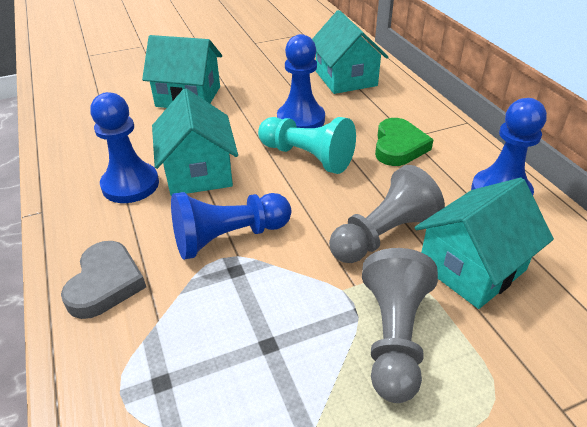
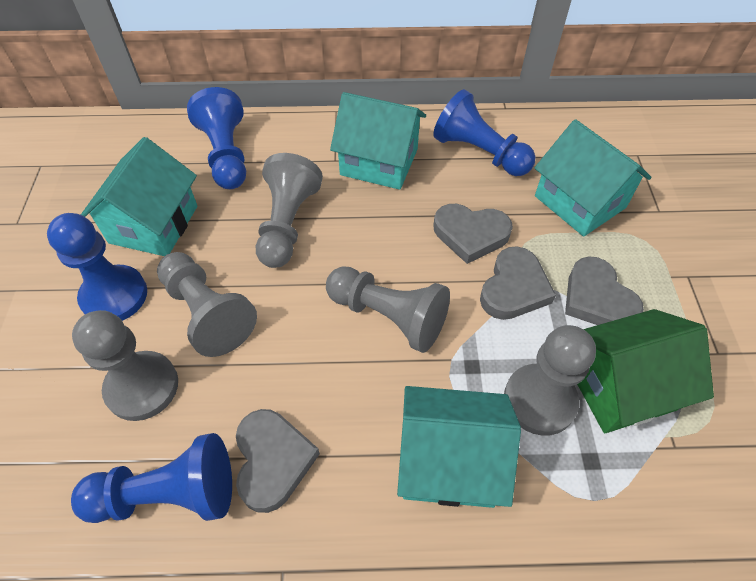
green heart: [375,118,433,166] = 1 -> none = 0
green house: none = 0 -> [577,309,714,433] = 1
grey heart: [61,241,146,319] = 1 -> [236,409,320,513] [433,204,513,264] [480,246,556,320] [565,257,644,325] = 4
grey pawn: [329,165,445,263] [362,248,438,403] = 2 -> [72,310,178,421] [157,252,257,357] [256,153,323,268] [326,266,450,353] [504,325,596,436] = 5
turquoise pawn: [258,117,356,174] = 1 -> none = 0

